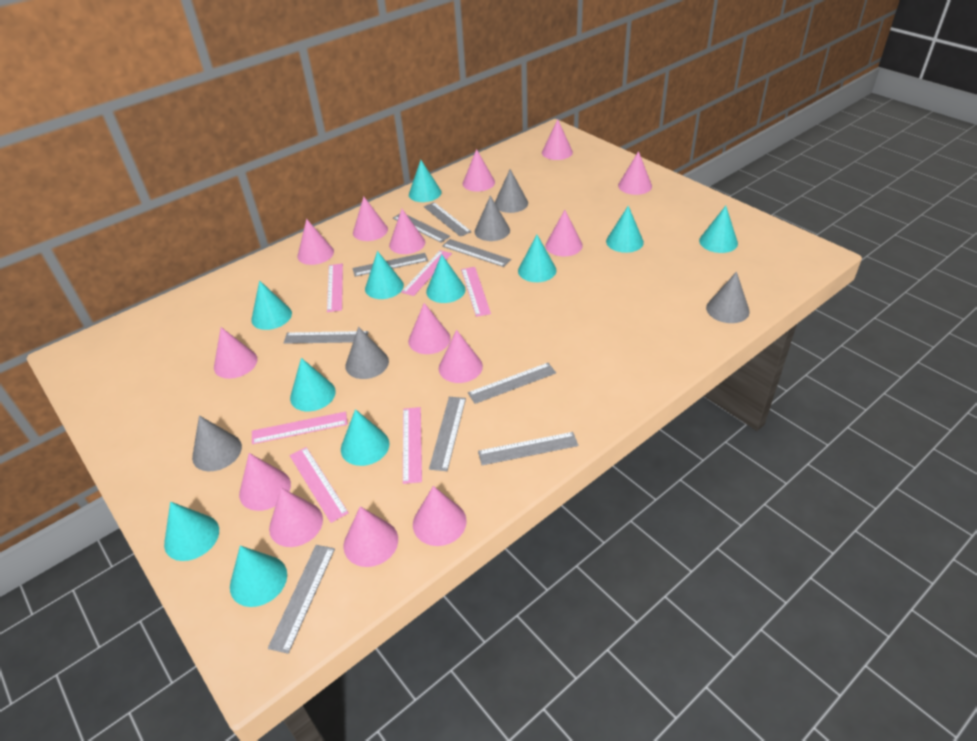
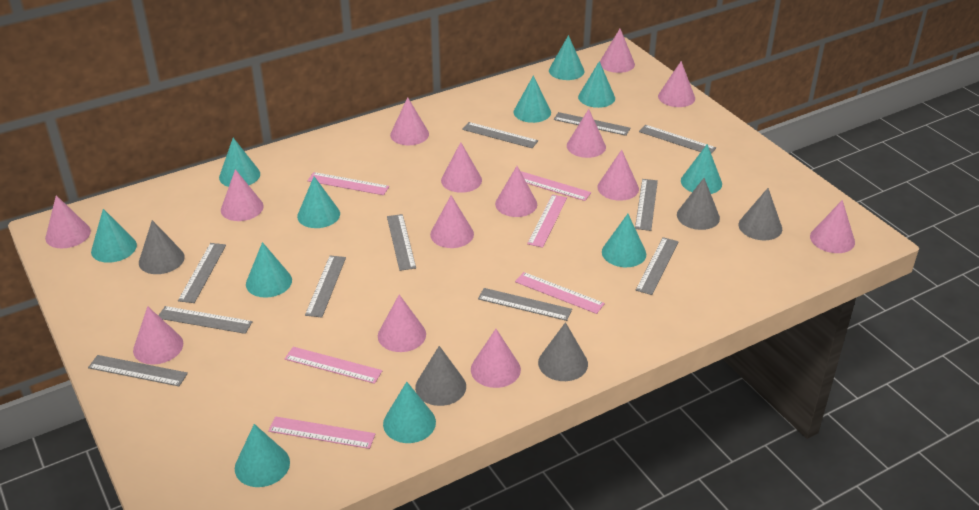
grey ruler: [268,545,335,654] [284,331,368,344] [352,253,428,277] [393,214,450,243] [424,202,472,237] [429,397,466,471] [442,239,511,267] [468,363,556,404] [478,432,578,465] = 9 -> [88,355,188,386] [158,306,253,334] [178,243,226,303] [305,255,346,317] [387,214,416,271] [462,122,538,148] [478,288,572,321] [554,112,630,136] [635,179,658,231] [636,237,679,295] [639,125,716,154] = 11

